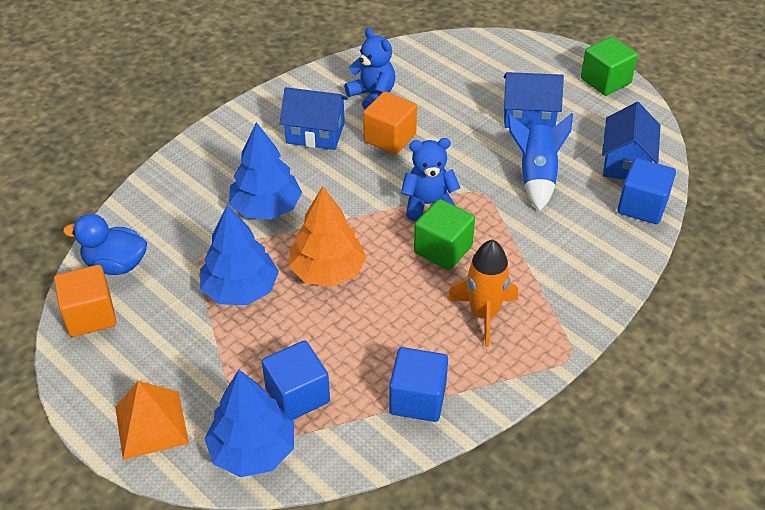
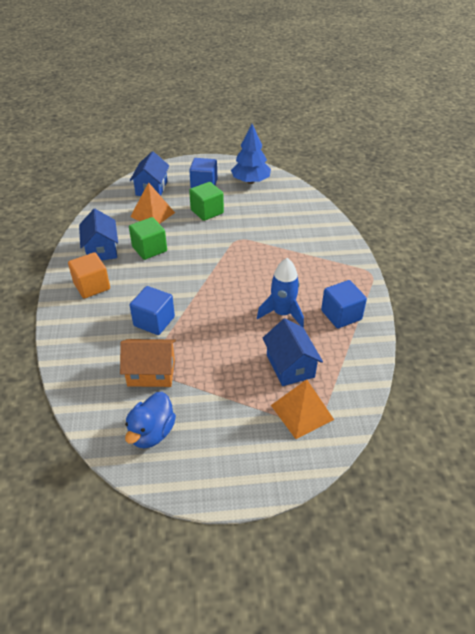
blue teddy bear: [344,28,395,109] [401,138,460,221] = 2 -> none = 0
blue tree: [200,205,279,305] [204,370,294,477] [229,122,302,220] = 3 -> [231,124,271,184] = 1
orange cube: [54,265,117,337] [363,91,417,154] = 2 -> [68,252,110,299] = 1
orange house: none = 0 -> [120,339,176,387] = 1
orange pyramid: [115,381,189,460] = 1 -> [130,182,175,224] [271,379,334,439] = 2
orange rocket: [447,240,518,347] = 1 -> none = 0
orange tree: [289,186,367,287] = 1 -> none = 0

